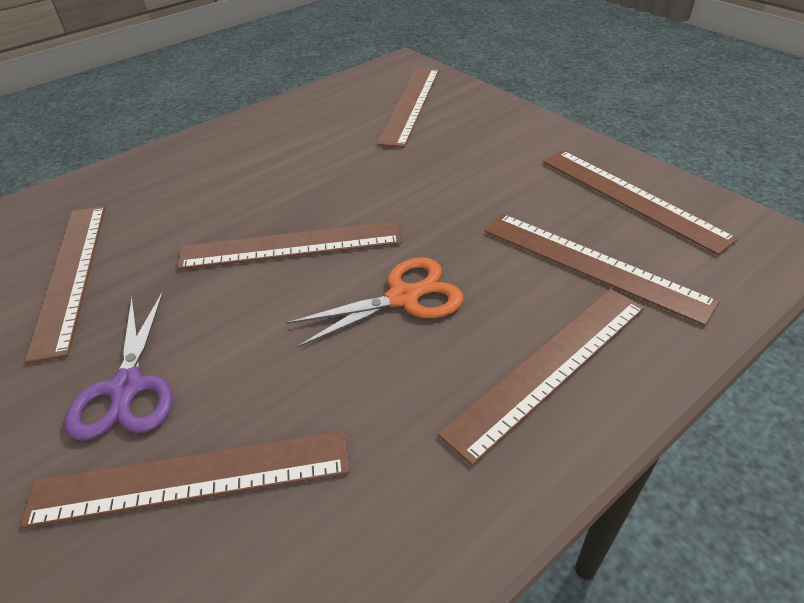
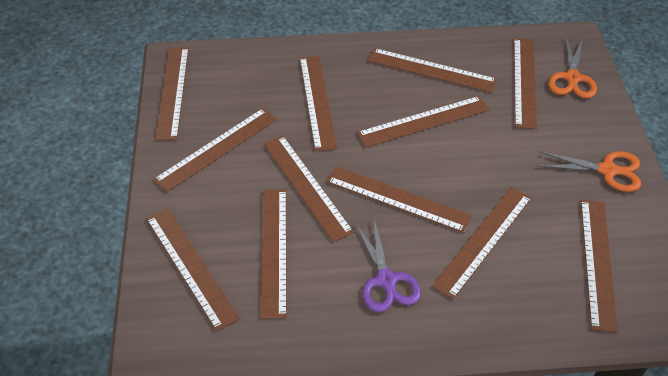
brown ruler: [20,431,349,528] [25,206,105,364] [177,221,402,270] [377,68,439,148] [438,288,645,466] [484,214,719,326] [543,151,738,255] = 7 -> [146,209,240,331] [153,108,277,192] [155,47,189,140] [261,189,287,319] [264,135,354,242] [300,56,337,151] [326,166,472,233] [357,96,489,148] [368,48,497,93] [432,187,532,299] [514,38,537,129] [581,200,618,333] = 12
orange scissors: [286,257,464,348] = 1 -> [538,151,641,192] [549,37,597,98] = 2

